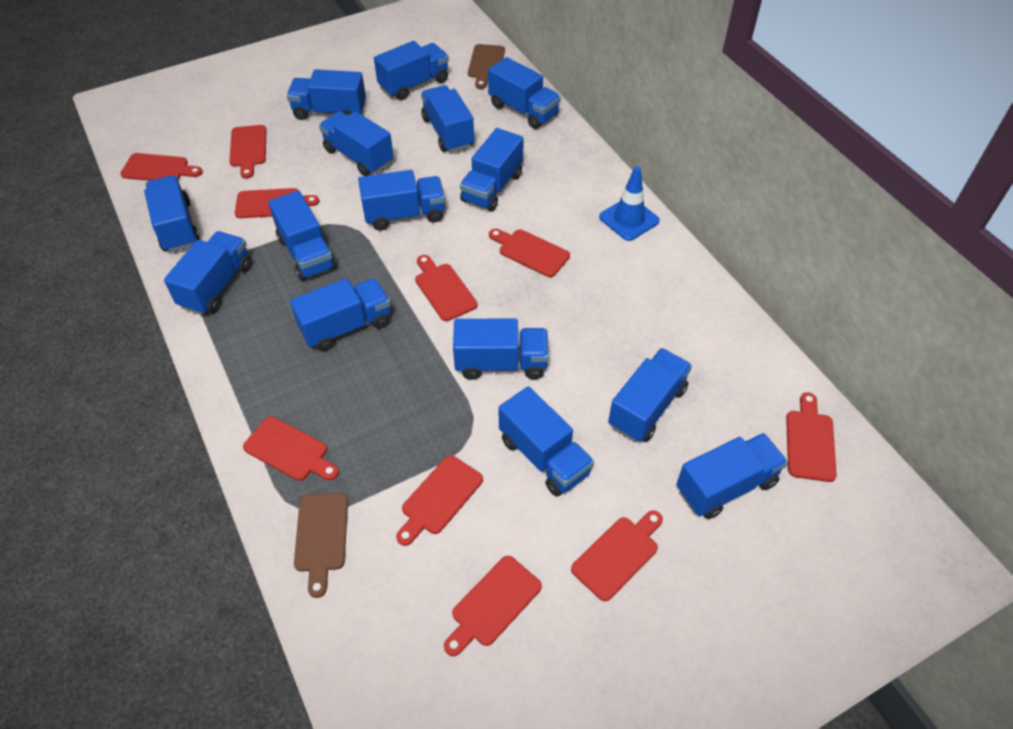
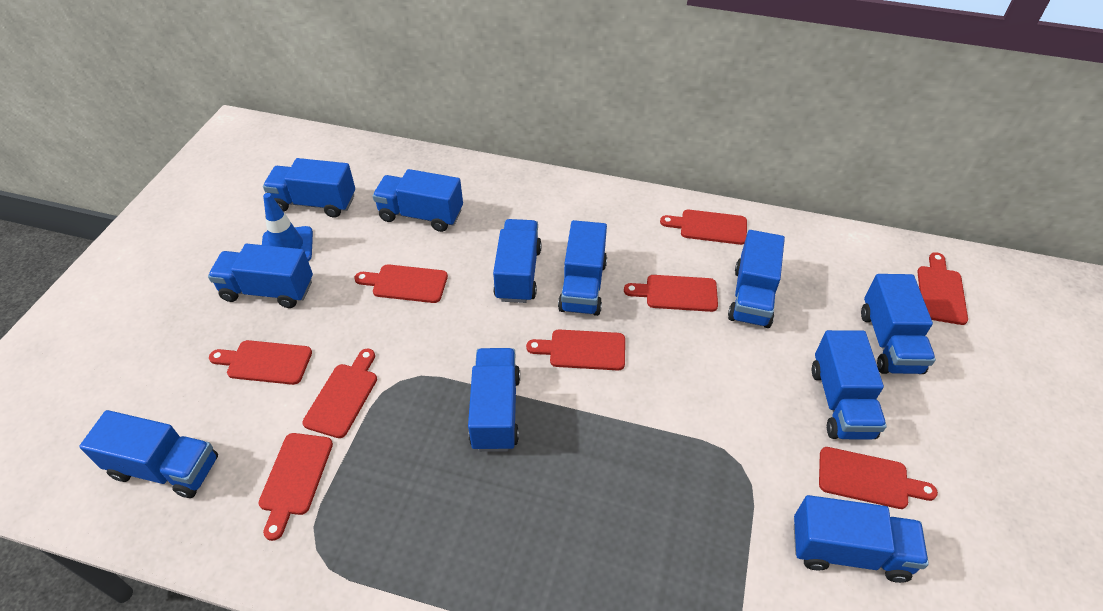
blue truck: [144,175,200,252] [164,231,251,315] [268,190,336,281] [287,69,366,120] [290,278,391,352] [319,111,394,176] [358,170,445,230] [374,41,449,100] [421,85,474,152] [453,319,549,380] [460,128,524,212] [488,57,561,129] [499,386,594,497] [608,348,692,442] [676,433,788,519] = 15 -> [79,410,218,498] [208,244,313,308] [263,158,355,218] [373,169,463,232] [468,348,520,452] [493,219,542,303] [558,220,607,316] [728,230,785,328] [794,495,929,583] [812,330,887,440] [861,274,936,374] = 11
brown cutting board: [294,493,348,598] [468,44,505,89] = 2 -> none = 0
red cutting board: [120,153,203,181] [229,125,266,179] [235,188,319,218] [243,416,339,481] [396,455,483,546] [415,255,478,321] [444,556,542,656] [489,229,570,277] [571,510,663,601] [786,392,837,482] = 10 -> [209,340,312,385] [259,433,333,541] [302,349,377,438] [354,264,448,303] [526,330,625,370] [624,275,718,312] [660,210,747,245] [819,447,938,509] [917,252,968,325] = 9

